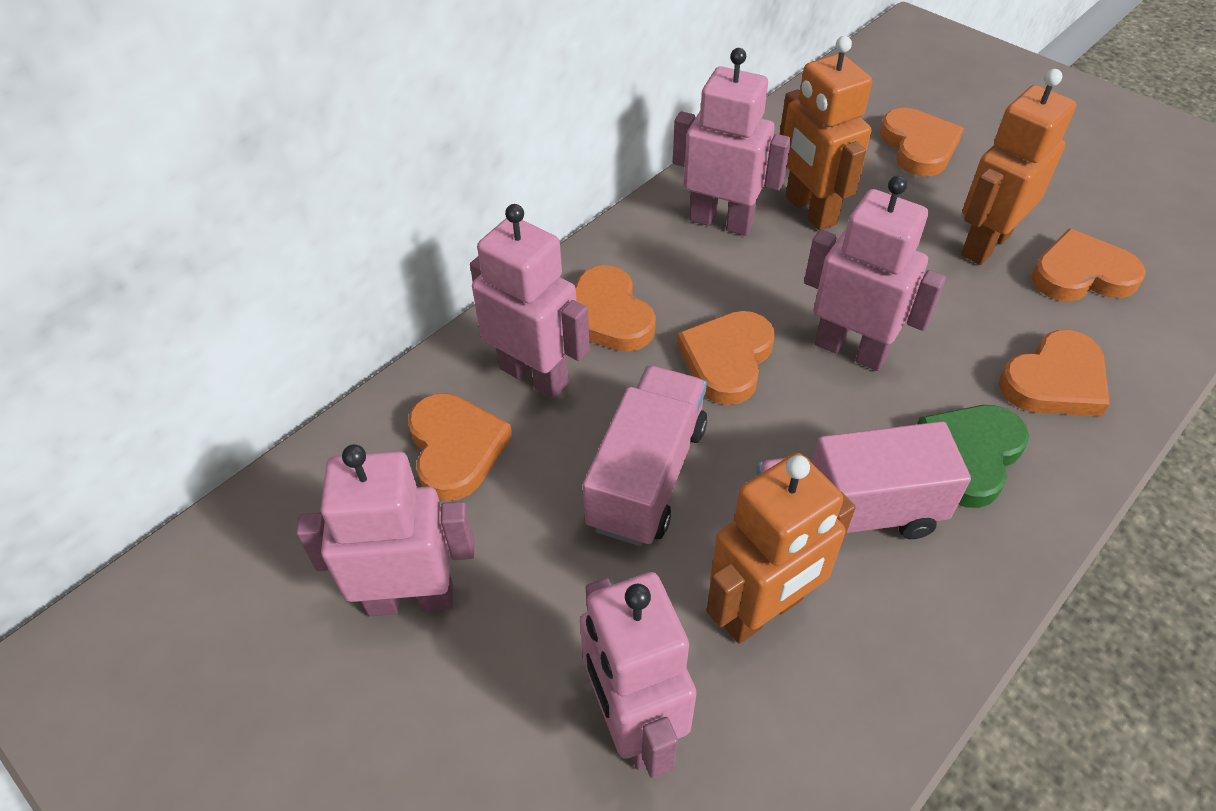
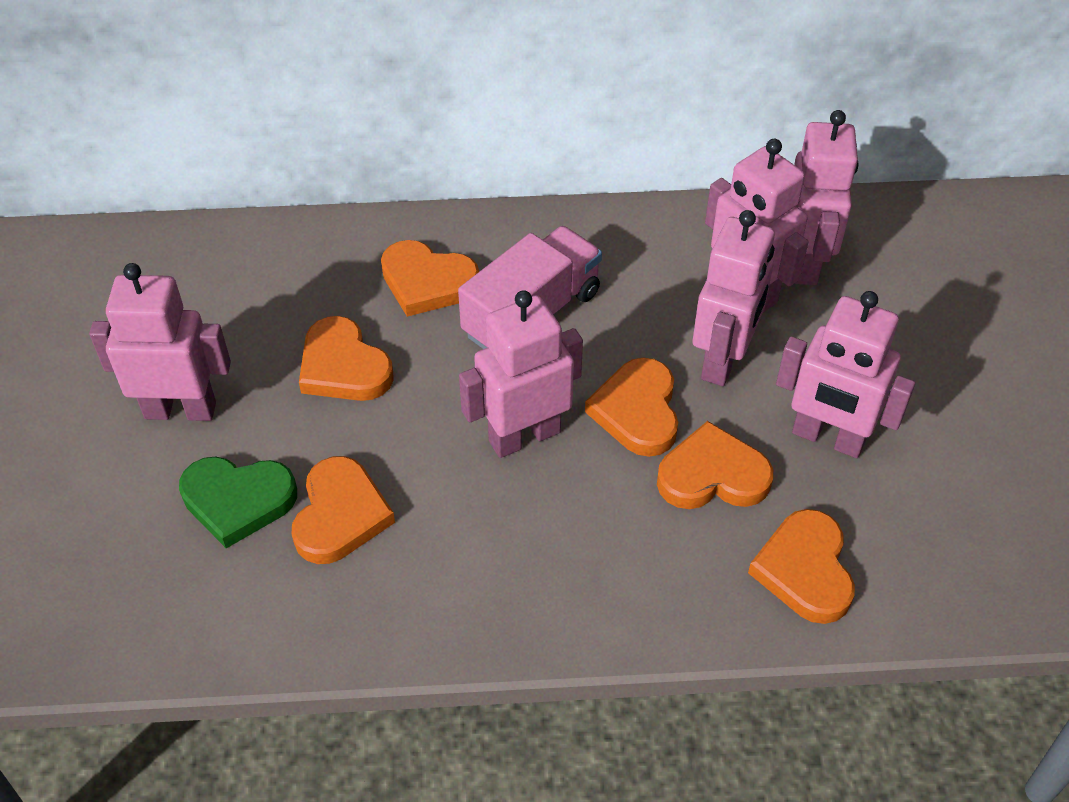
orange robot: [706,453,856,644] [780,36,872,230] [961,69,1076,265] = 3 -> none = 0
pink robot: [296,444,475,616] [470,204,590,399] [580,572,697,778] [673,48,791,236] [804,176,946,371] = 5 -> [89,263,231,421] [459,290,583,458] [692,210,775,386] [705,139,808,313] [776,291,915,458] [794,110,859,285] = 6
pink truck: [583,366,707,546] [756,421,971,539] = 2 -> [458,226,602,349] = 1

